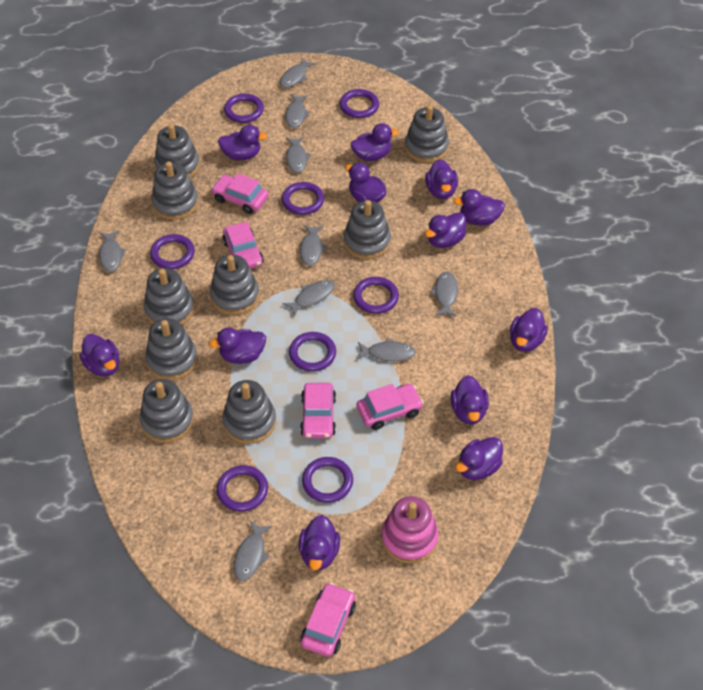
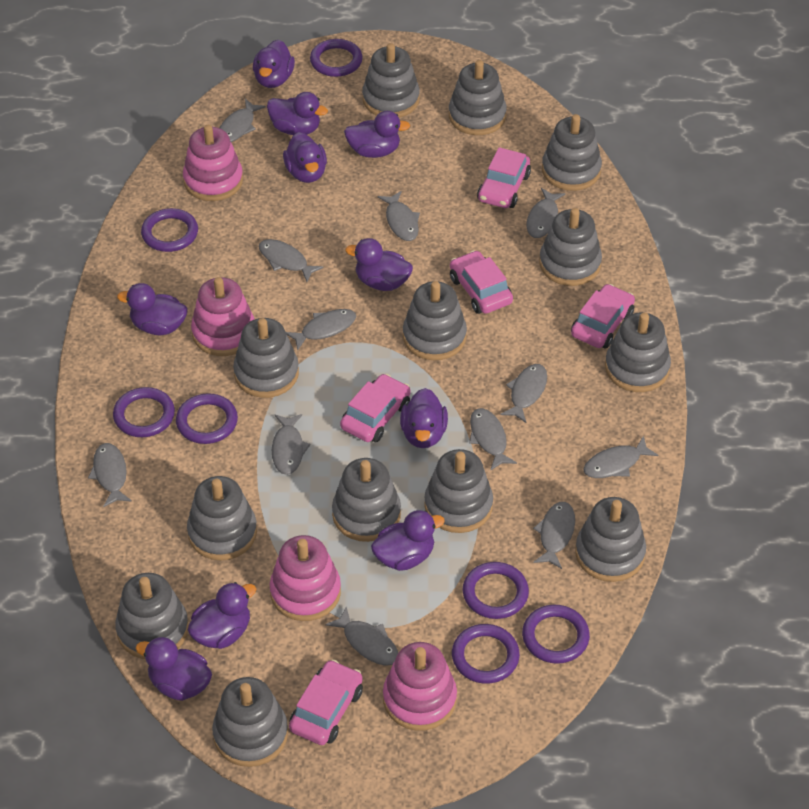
grey fish: [99,230,126,272] [233,521,272,581] [280,57,316,88] [282,280,335,317] [285,94,311,128] [286,137,311,173] [300,225,327,266] [357,338,416,361] [430,272,458,317] = 9 -> [88,443,132,507] [220,99,266,142] [259,239,323,282] [272,414,310,475] [286,309,356,351] [325,607,398,665] [378,191,420,241] [469,408,517,471] [501,364,547,423] [526,188,565,238] [533,502,575,569] [583,436,658,478] = 12
grey stacking toy: [139,379,194,443] [144,268,194,325] [145,318,198,380] [151,161,198,220] [154,124,200,178] [210,255,259,315] [223,380,276,444] [344,200,391,259] [405,105,449,163] = 9 -> [115,573,189,659] [187,476,257,561] [212,677,288,767] [233,318,299,398] [332,458,401,542] [362,43,420,117] [403,281,467,360] [424,449,493,533] [449,60,507,135] [539,208,602,286] [542,114,602,191] [575,497,646,582] [605,312,671,392] = 13
pink stacking toy: [381,496,439,564] = 1 -> [183,125,243,201] [191,277,255,356] [270,535,341,621] [383,642,457,731] = 4
purple duck: [79,334,119,376] [209,327,266,364] [218,125,267,160] [299,515,340,570] [345,163,387,203] [351,123,399,161] [425,159,458,199] [425,212,466,248] [451,375,489,424] [453,189,505,225] [455,437,503,480] [510,308,548,352] = 12 -> [117,283,188,335] [136,637,212,701] [188,582,256,649] [253,40,295,88] [267,92,328,135] [283,132,327,183] [344,111,410,158] [345,238,413,291] [371,510,445,571] [400,388,448,448] = 10
purple ring: [150,234,195,269] [217,465,268,512] [224,94,264,123] [282,182,324,215] [289,332,336,372] [302,457,353,503] [340,89,379,118] [353,277,399,314] = 8 -> [113,387,175,437] [141,208,198,252] [176,393,238,444] [310,39,363,77] [452,624,520,684] [463,562,529,619] [522,605,590,664] = 7

